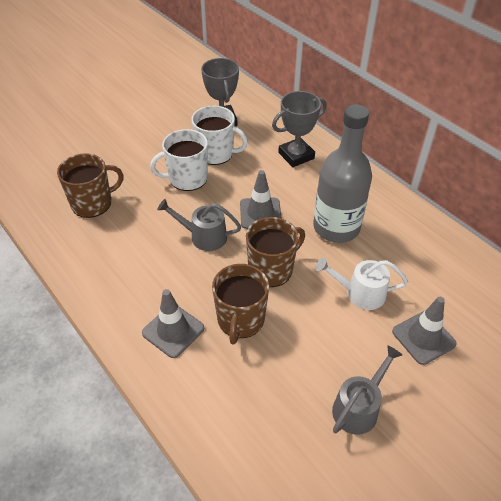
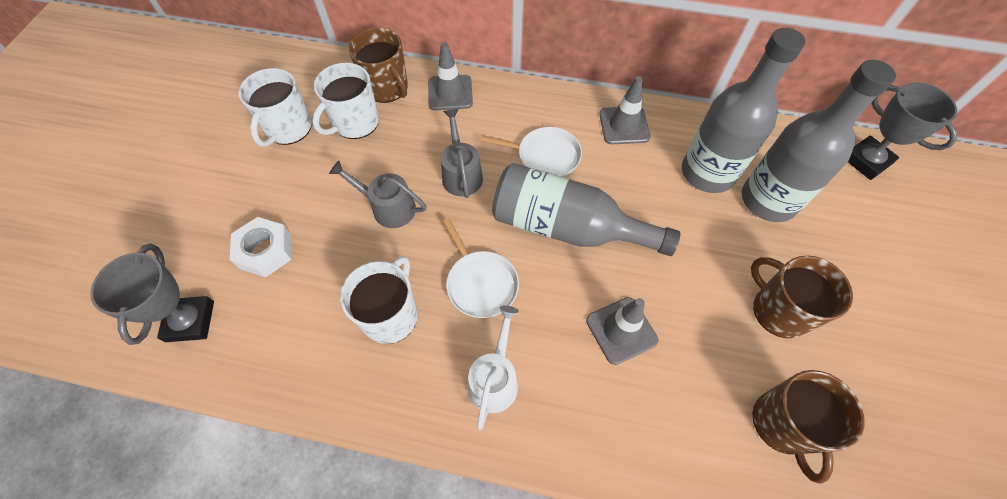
grey bottle: [313,104,372,243] = 1 -> [492,163,680,256] [682,28,805,193] [742,60,896,222] = 3
white mug: [150,129,208,191] [191,106,248,165] = 2 -> [238,68,312,147] [313,63,379,139] [340,256,418,344] = 3
white nut: none = 0 -> [230,217,292,278] = 1
white pan: none = 0 -> [443,219,519,318] [481,127,582,177] = 2

